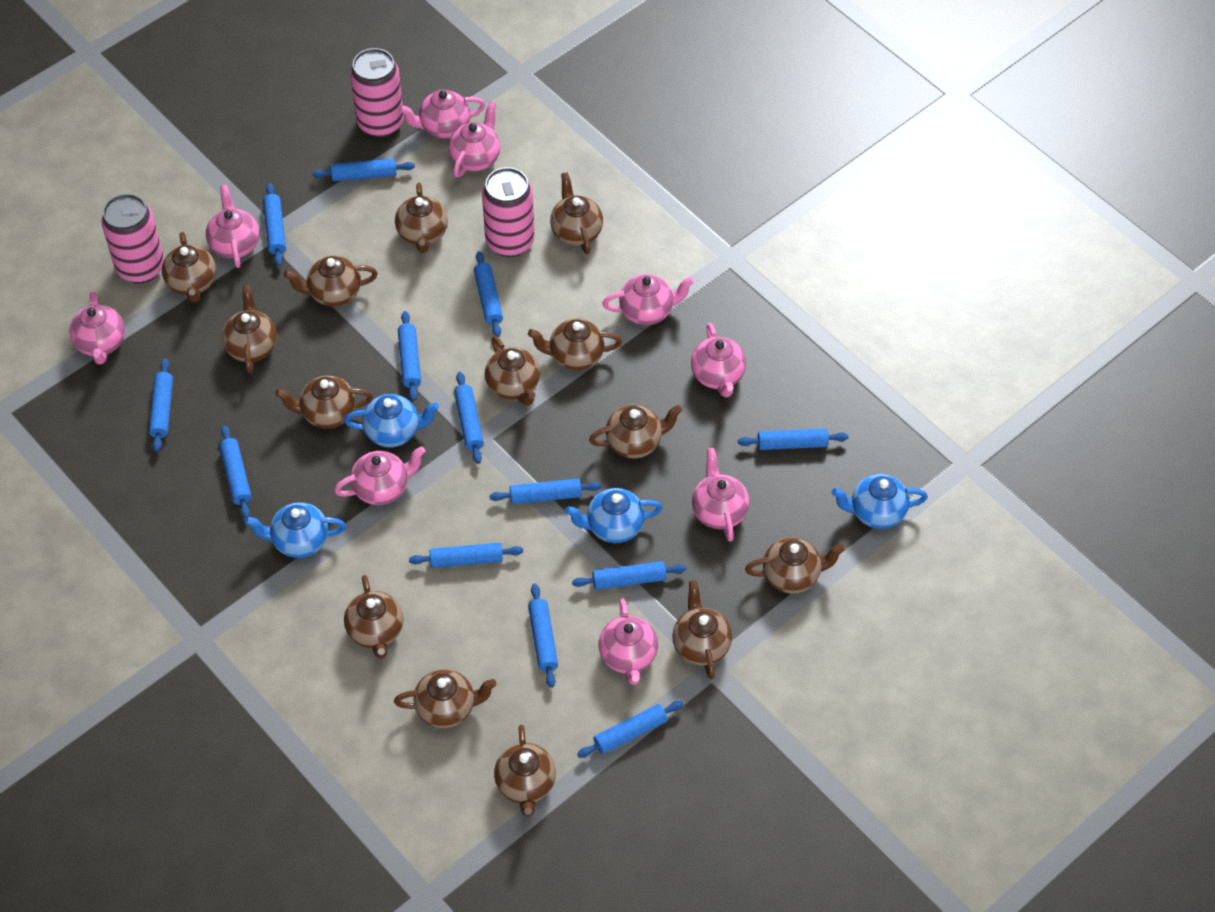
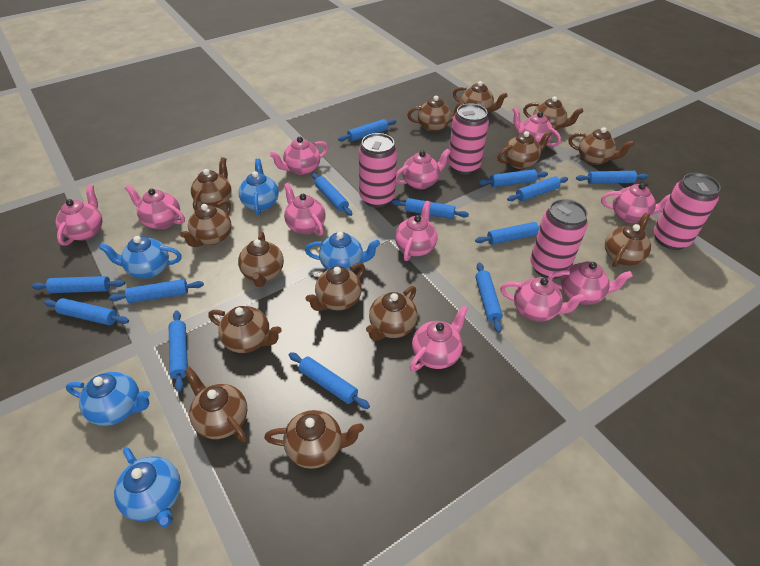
blue teapot: [245,502,346,558] [344,394,439,447] [565,488,663,543] [832,474,928,529] = 4 -> [66,371,150,426] [99,236,182,279] [114,447,181,527] [238,159,279,215] [305,232,380,270] = 5
pink can: [101,194,164,284] [350,48,404,138] [482,167,535,257] = 3 -> [359,133,397,208] [448,103,489,175] [530,199,588,279] [653,173,721,250] = 4
pink teapot: [69,291,125,365] [206,185,259,268] [334,446,425,505] [398,90,486,138] [448,101,500,178] [599,599,658,685] [602,274,694,325] [691,323,746,397] [692,448,749,542] = 9 -> [55,185,102,246] [125,185,185,229] [270,137,329,175] [284,183,326,236] [395,201,438,261] [396,149,451,190] [410,305,468,371] [500,277,586,322] [512,107,561,147] [548,261,633,305] [601,183,671,223] = 11

